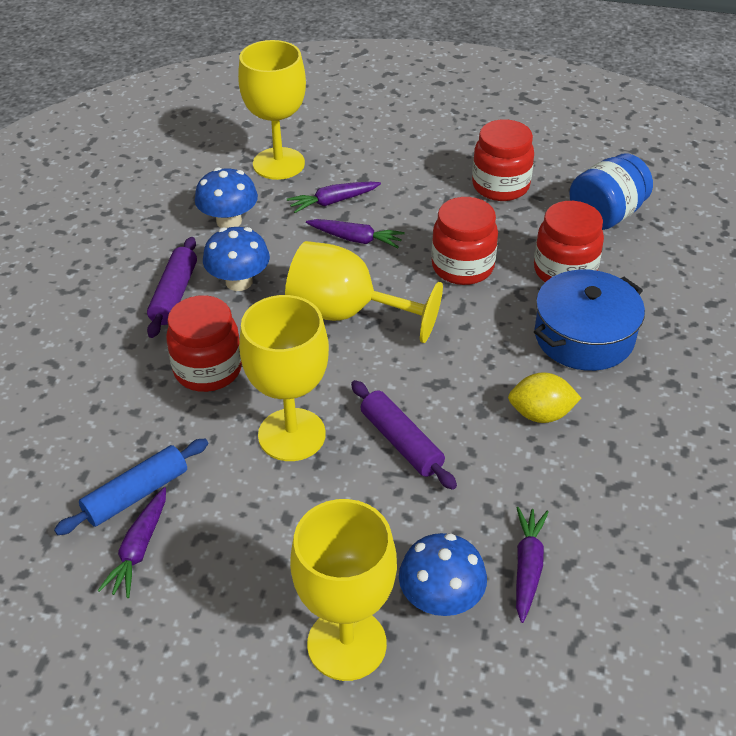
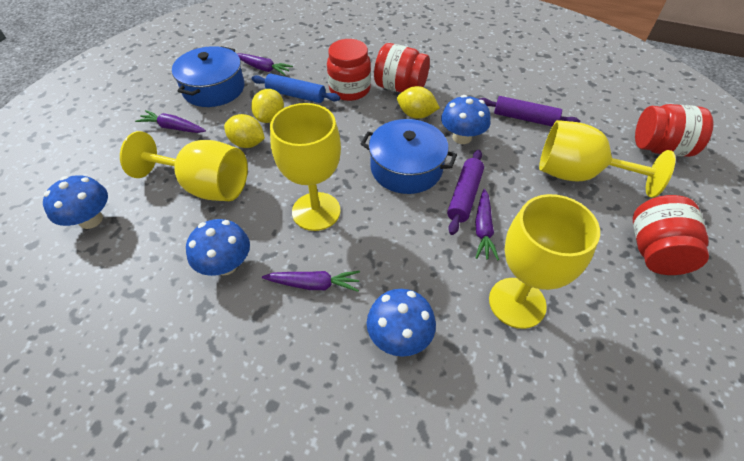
blue jar: [569,153,653,230] = 1 -> none = 0
blue mushroom: [195,167,258,228] [203,227,270,291] [399,533,487,616] = 3 -> [43,175,108,229] [186,219,250,276] [367,289,436,357] [441,95,490,144] = 4
blue pot: [534,270,645,371] = 1 -> [172,46,244,107] [361,119,457,194] = 2
yellow lemon: [508,372,581,423] = 1 -> [224,114,265,148] [251,89,284,123] [397,86,440,119] = 3

